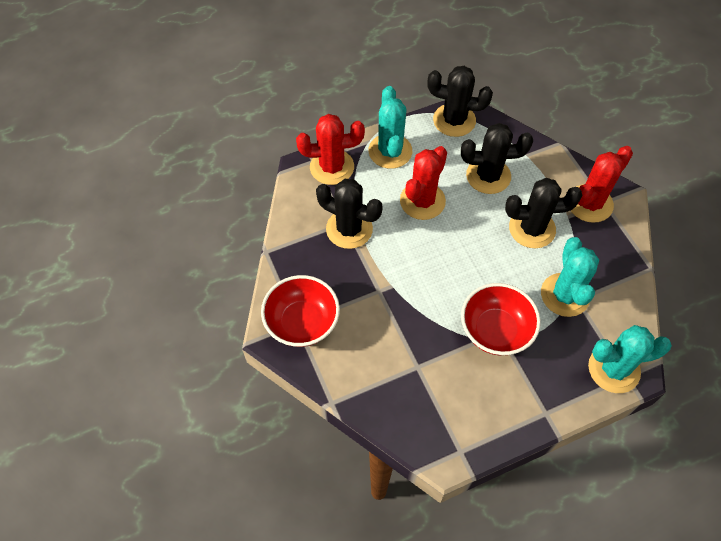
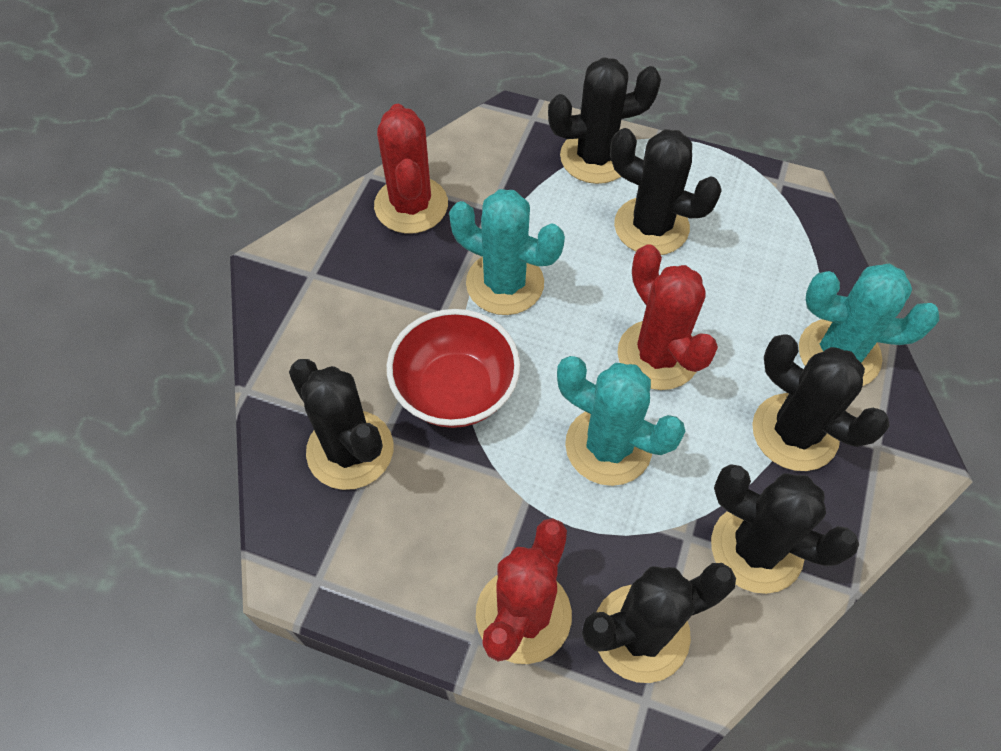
black cactus: [316,179,383,249] [427,66,493,137] [461,123,533,194] [505,178,582,248] = 4 -> [289,359,393,490] [548,57,661,184] [582,563,736,683] [610,128,722,255] [711,464,859,594] [752,334,890,471] = 6
red bowl: [261,275,340,347] [461,283,541,355] = 2 -> [387,309,520,428] = 1

